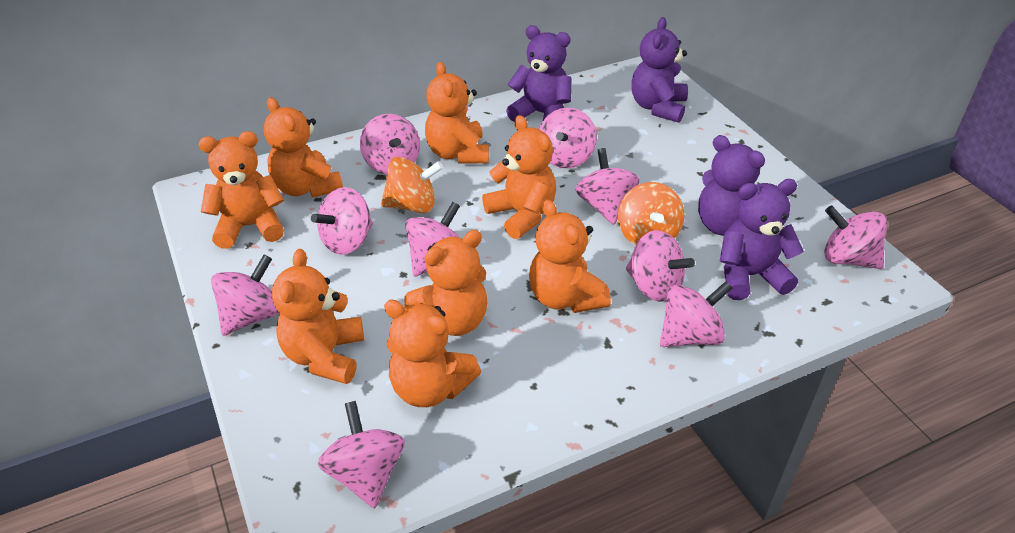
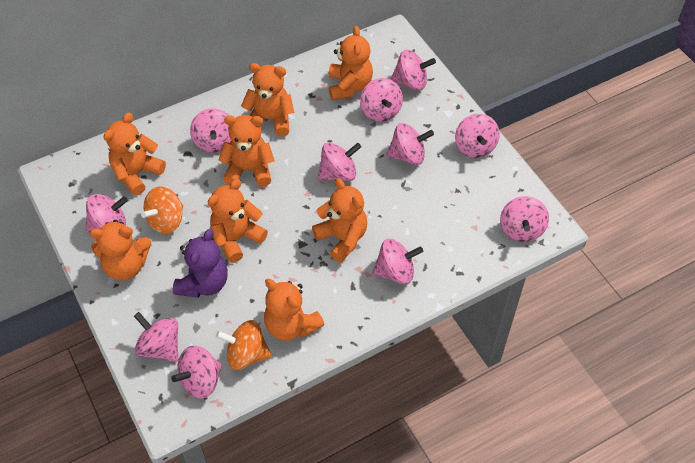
pink spinning top: [211,255,279,336] [311,187,373,255] [318,401,405,508] [360,114,420,174] [405,202,460,277] [539,108,597,168] [576,148,639,225] [626,230,695,301] [660,281,733,347] [824,205,887,269] = 10 -> [86,194,128,232] [134,312,179,362] [171,346,222,398] [190,108,231,153] [318,143,361,181] [360,78,403,122] [372,239,423,284] [386,123,434,165] [390,50,436,91] [455,114,500,158] [500,196,549,242] = 11
purple teddy bear: [506,25,572,122] [632,17,688,123] [698,135,765,236] [720,179,804,300] = 4 -> [173,229,228,298] = 1

